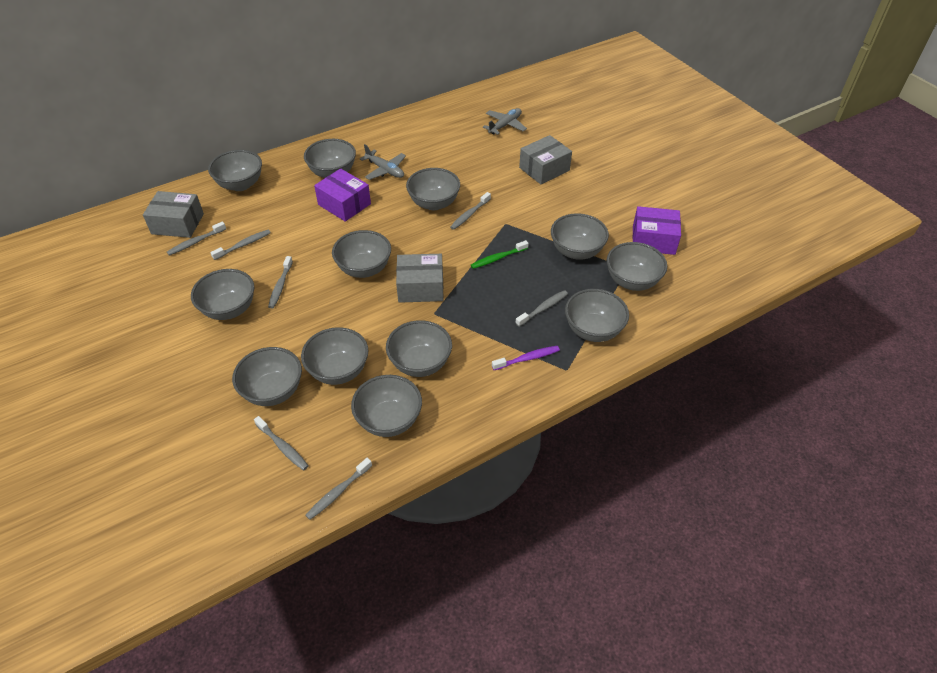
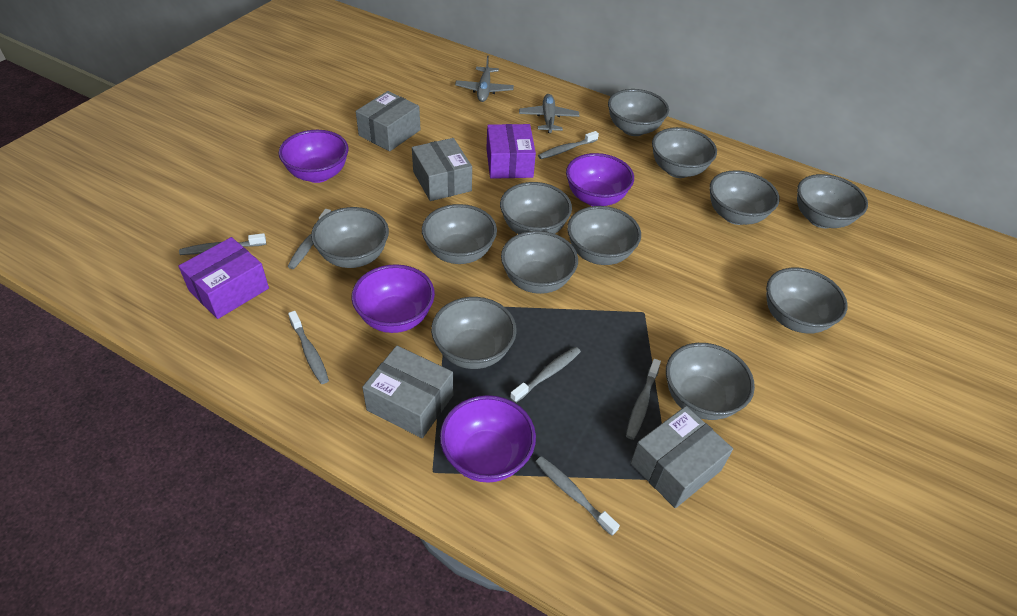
green toothbrush: [471,240,529,269] = 1 -> none = 0
grey box: [143,191,204,238] [396,254,444,303] [519,135,572,184] = 3 -> [356,91,421,151] [362,346,453,438] [412,138,472,201] [631,406,733,508] = 4
purple bowl: none = 0 -> [279,130,348,183] [351,264,435,333] [440,395,536,483] [566,153,634,206] = 4
purple toothbrush: [492,346,560,370] = 1 -> none = 0

